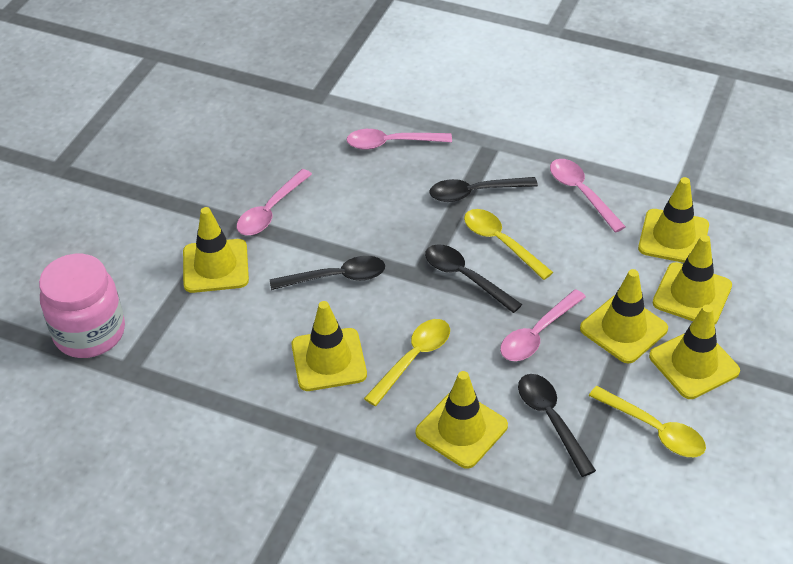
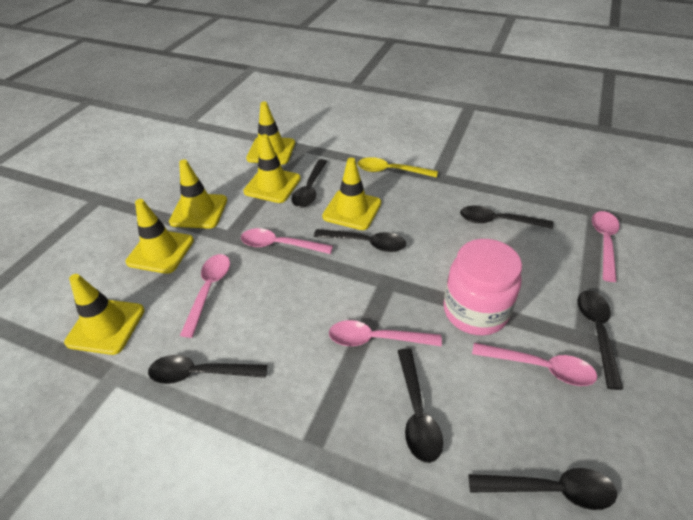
black spoon: [270,256,385,290] [425,244,522,313] [430,177,538,202] [518,374,596,477] = 4 -> [148,355,267,384] [291,159,327,207] [314,229,406,252] [398,348,443,463] [460,206,553,229] [468,468,617,510] [577,290,623,390] = 7
pink spoon: [237,169,312,235] [347,129,452,150] [500,289,586,361] [550,159,626,233] = 4 -> [180,254,230,338] [241,228,333,254] [329,320,442,347] [472,343,597,386] [592,211,620,282] = 5
yellow spoon: [364,319,450,406] [464,209,553,280] [589,386,706,457] = 3 -> [358,157,438,178] = 1
yellow traffic cone: [183,207,249,293] [291,301,367,391] [415,371,508,469] [580,269,668,364] [638,177,709,263] [649,305,740,399] [653,235,732,324] = 7 -> [64,274,145,355] [126,199,194,274] [169,159,227,229] [243,134,301,203] [246,102,295,164] [322,158,381,230] = 6

